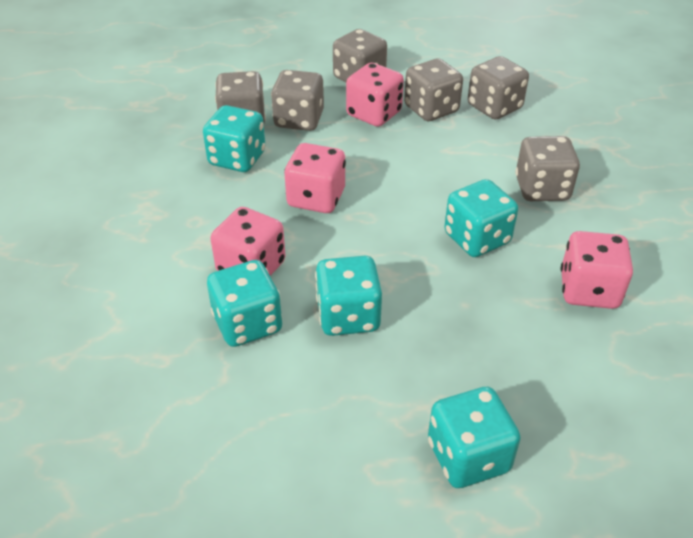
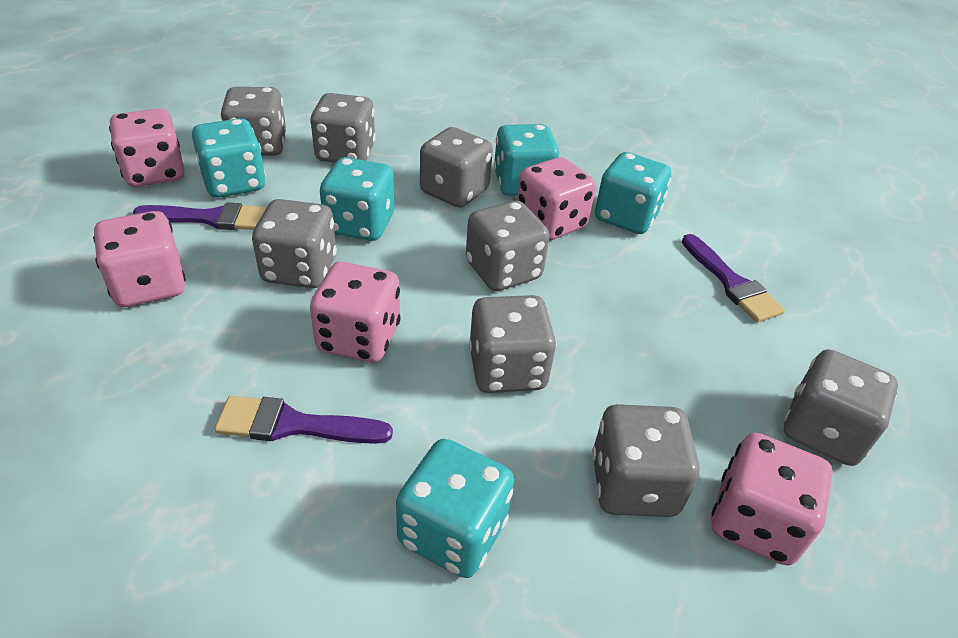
grey dice: [215,71,266,123] [271,70,324,131] [333,29,387,82] [404,58,463,121] [468,56,529,119] [515,136,580,201] = 6 -> [221,87,287,156] [252,199,337,288] [310,93,376,163] [420,127,493,208] [466,201,550,291] [469,295,557,393] [592,404,700,517] [784,349,898,466] = 8
pink dice: [211,207,286,276] [284,143,346,213] [346,63,404,127] [561,231,633,309] = 4 -> [93,211,186,307] [109,108,185,187] [310,262,401,362] [517,157,596,240] [711,433,833,566] = 5
purple brush: none = 0 -> [133,202,267,230] [214,396,393,444] [682,234,785,322] = 3

